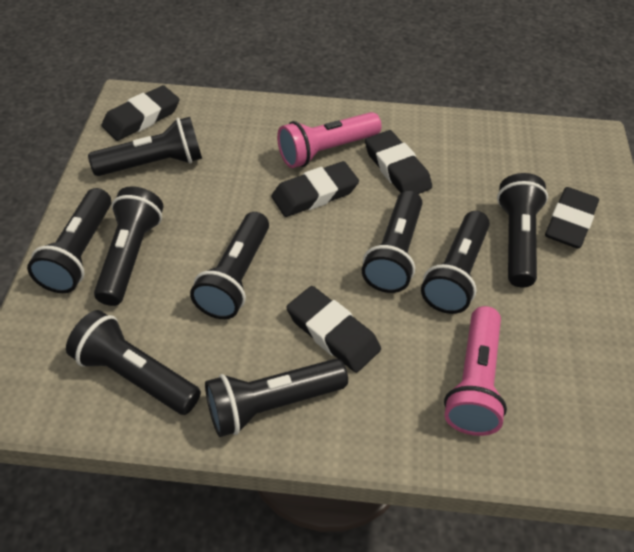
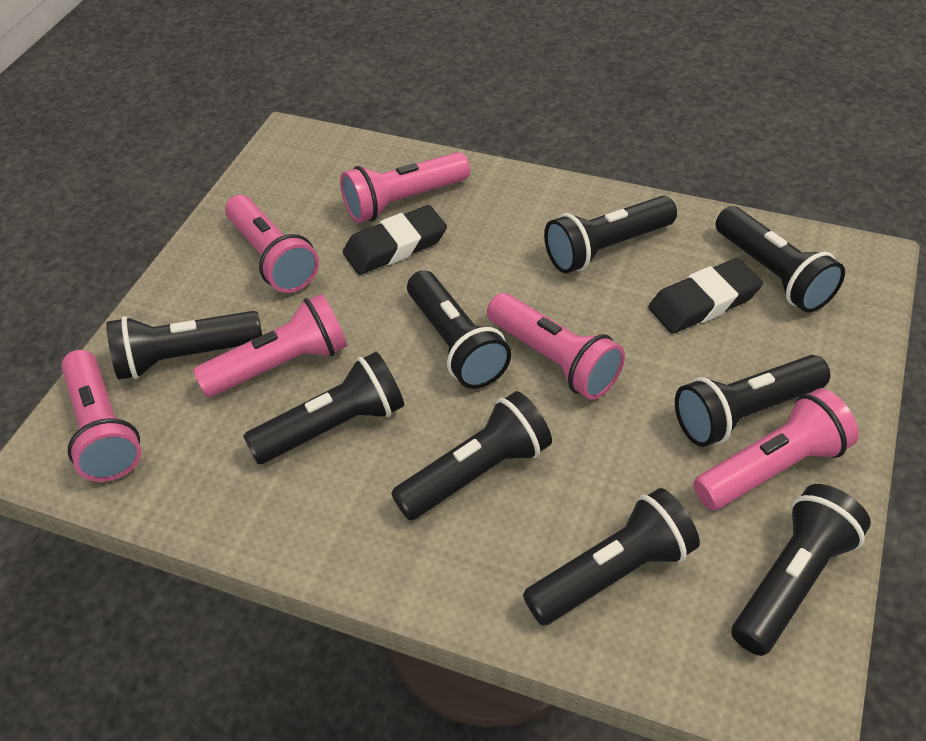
black eraser: [101,85,180,141] [271,161,359,217] [286,286,381,373] [365,130,432,194] [545,187,599,249] = 5 -> [343,205,447,275] [648,258,763,334] = 2
pink flashlight: [277,112,382,168] [444,306,507,436] = 2 -> [61,350,141,482] [193,294,347,397] [225,195,319,293] [340,152,470,223] [487,293,625,400] [693,388,859,510] = 6

